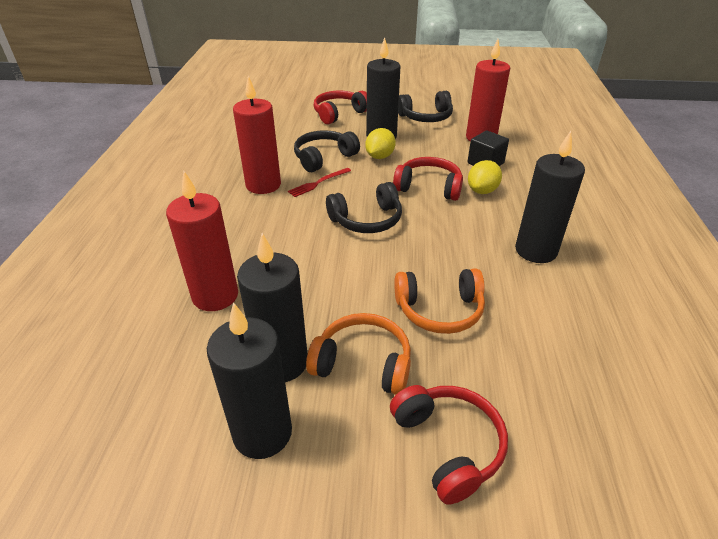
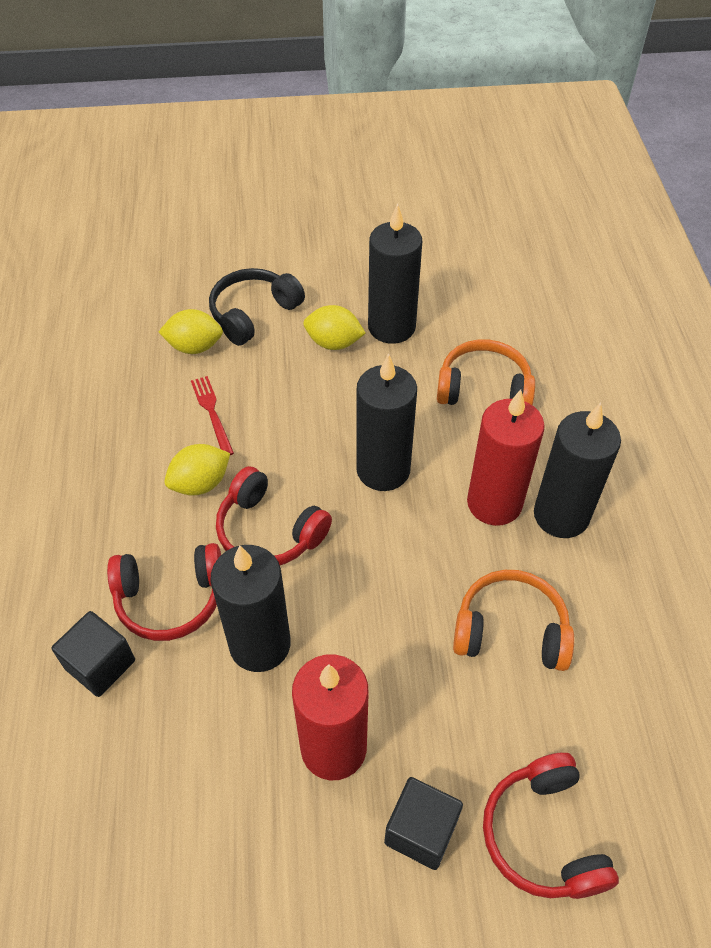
black cube: [467,130,509,166] = 1 -> [52,611,135,697] [384,777,463,870] = 2
black headphones: [294,130,360,172] [326,182,402,233] [398,91,453,122] = 3 -> [209,268,305,346] = 1
red candle: [166,171,238,311] [233,76,281,194] [466,39,510,142] = 3 -> [292,654,369,780] [467,390,545,526] = 2
yellow lemon: [365,128,396,159] [468,160,502,194] = 2 -> [159,309,223,354] [164,444,230,495] [303,305,366,350] = 3

